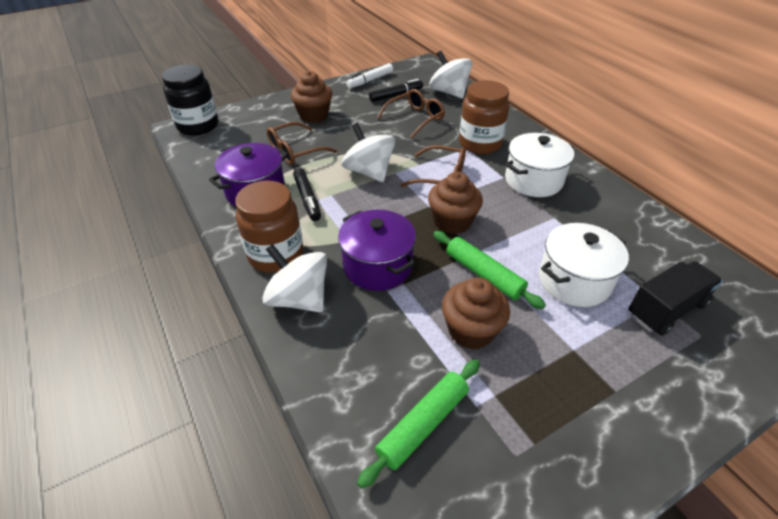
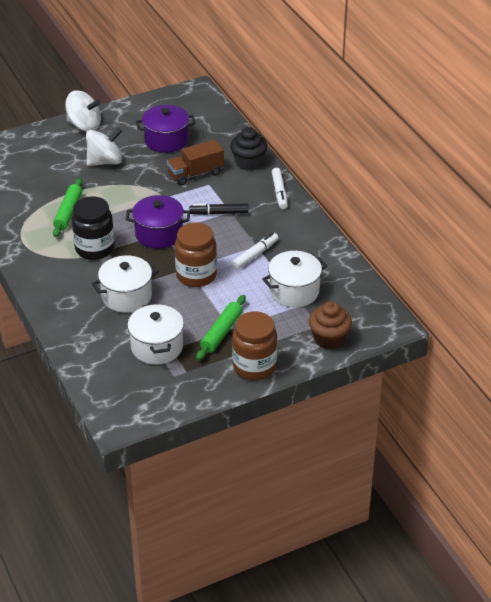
black cupcake: none = 0 -> [230,127,268,170] = 1
black marker: [293,168,321,221] [369,79,423,102] = 2 -> [189,204,249,215] = 1
black truck: [628,261,723,336] = 1 -> none = 0
brown cupcake: [291,71,332,123] [428,172,483,234] [442,277,510,350] = 3 -> [309,301,352,350] = 1
brown glasses: [267,122,337,165] [377,89,445,138] [400,145,466,187] = 3 -> none = 0
brown truck: none = 0 -> [167,139,224,186] = 1
white marker: [346,63,393,88] = 1 -> [232,233,278,269] [272,168,288,209] = 2
white pot: [505,133,574,197] [539,223,629,307] = 2 -> [91,256,159,312] [127,303,184,365] [262,251,327,307] = 3
white spinning top: [262,244,327,312] [342,123,395,182] [429,51,472,98] = 3 -> [65,90,101,132] [86,128,122,166] = 2

